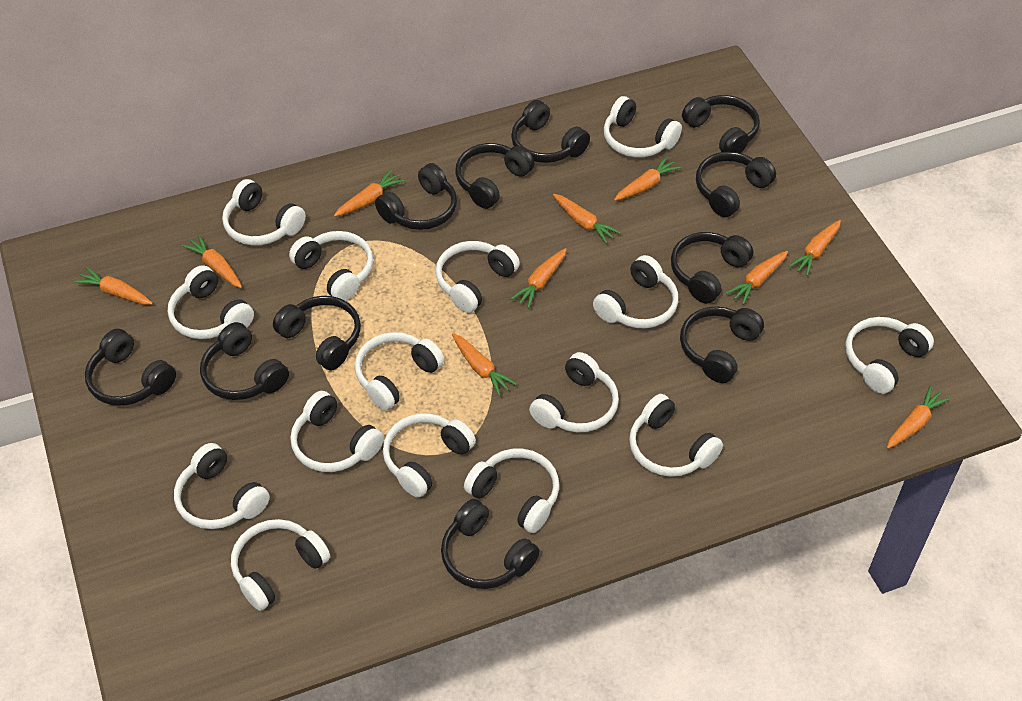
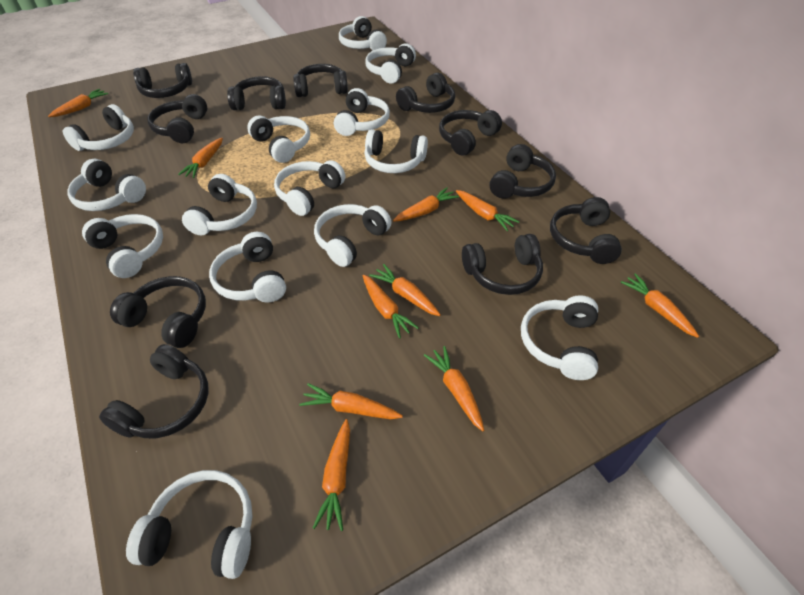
white headphones: [168,265,254,339] [174,443,270,529] [222,179,306,246] [231,519,330,611] [289,231,373,301] [290,391,384,472] [355,332,444,410] [383,413,476,498] [436,241,520,313] [464,449,559,533] [529,352,619,432] [593,255,678,329] [604,96,682,158] [629,394,723,477] [845,317,934,394] = 15 -> [62,104,134,151] [67,159,146,211] [82,214,163,278] [126,470,252,579] [182,174,257,235] [209,232,286,302] [247,115,310,163] [274,160,345,216] [314,204,392,267] [334,88,390,136] [339,16,387,51] [364,129,428,173] [365,44,416,84] [521,295,598,380] = 14

